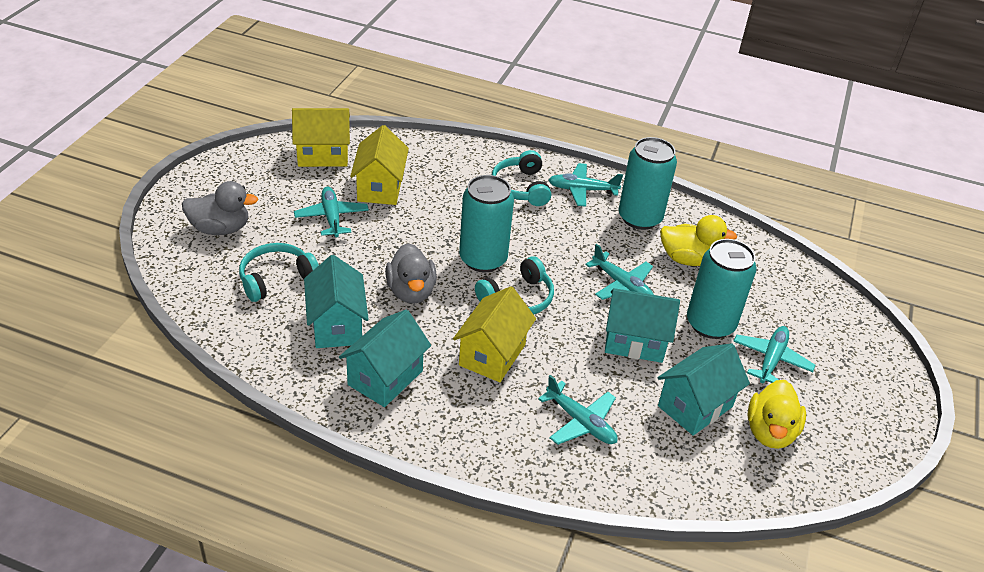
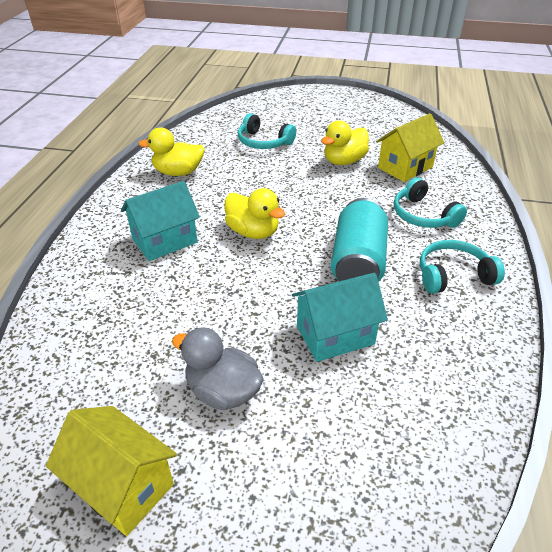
grey duck: [182,181,258,235] [385,243,437,304] = 2 -> [172,328,264,410] = 1
turquoise can: [459,175,514,272] [618,137,677,230] [687,239,757,339] = 3 -> [331,198,388,282] = 1
turquoise house: [304,255,369,348] [339,309,431,407] [605,288,680,363] [657,343,750,436] = 4 -> [121,181,200,261] [292,273,388,362] = 2
turquoise plane: [294,187,369,237] [538,375,618,445] [549,163,623,207] [585,244,654,300] [733,326,816,383] = 5 -> none = 0
yellow duck: [660,215,737,266] [747,380,806,449] = 2 -> [138,128,205,176] [224,188,285,239] [321,121,369,165] = 3
yellow house: [292,108,350,167] [350,125,409,205] [453,286,536,382] = 3 -> [46,406,177,536] [376,113,444,182] = 2

